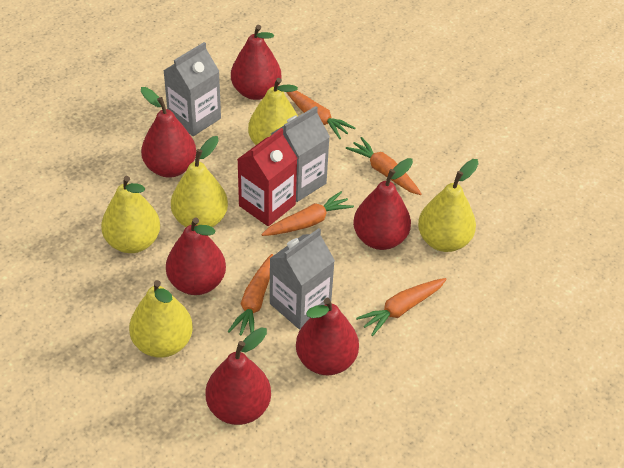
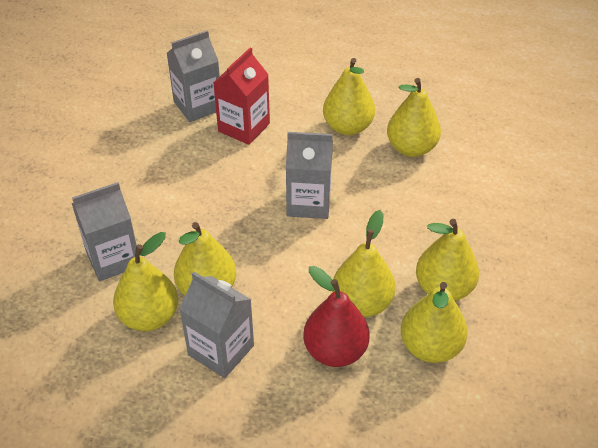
grey carton: [163,42,221,136] [269,228,335,329] [271,106,330,202] = 3 -> [72,182,136,281] [167,30,220,122] [179,272,254,378] [286,132,333,219] = 4
orange carrot: [228,254,273,335] [262,191,354,236] [287,90,355,139] [346,137,422,195] [356,278,447,336] = 5 -> none = 0
red pear: [141,87,196,178] [166,217,226,295] [205,327,271,425] [231,25,281,100] [296,298,359,375] [353,158,413,250] = 6 -> [303,266,370,367] = 1
yellow pear: [101,176,160,253] [129,280,193,358] [171,136,228,227] [248,78,298,145] [418,159,479,252] = 5 -> [113,232,178,331] [174,222,236,296] [323,58,375,135] [332,210,396,317] [387,78,441,157] [401,282,468,363] [416,219,479,301] = 7

